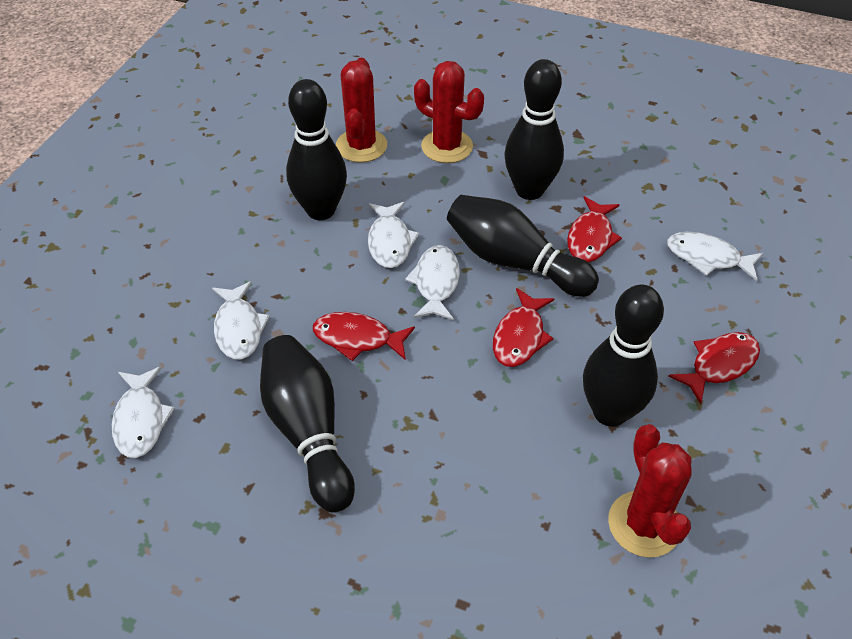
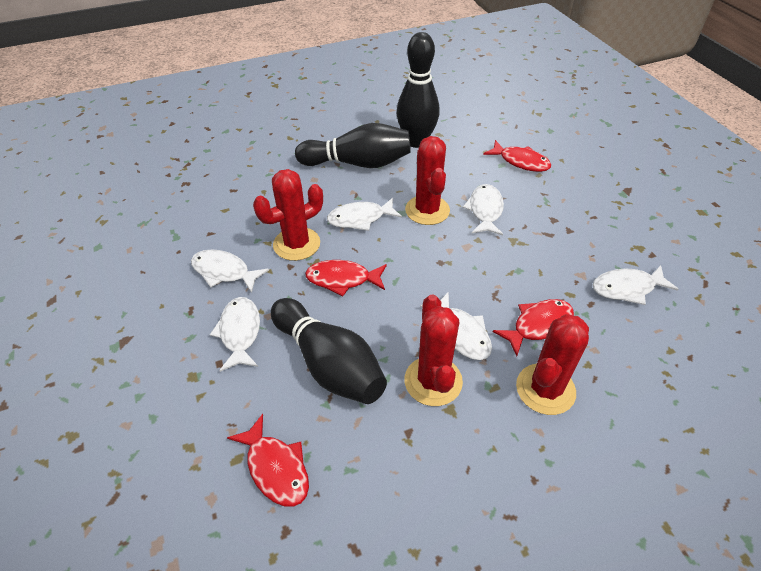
black bowling pin: [260,335,355,513] [286,79,347,220] [447,195,599,297] [504,59,564,200] [583,285,664,427] = 5 -> [271,298,387,404] [295,123,411,168] [397,32,439,148] = 3
red cactus: [336,58,387,162] [414,61,484,163] [608,424,692,558] = 3 -> [253,169,323,261] [404,294,463,406] [405,136,450,225] [516,314,589,415] = 4
white fish: [112,366,175,458] [212,281,270,360] [368,202,420,268] [405,245,460,320] [667,232,764,281] = 5 -> [191,249,269,293] [210,297,260,372] [327,198,402,231] [420,292,492,360] [462,184,504,236] [592,265,678,305] = 6

